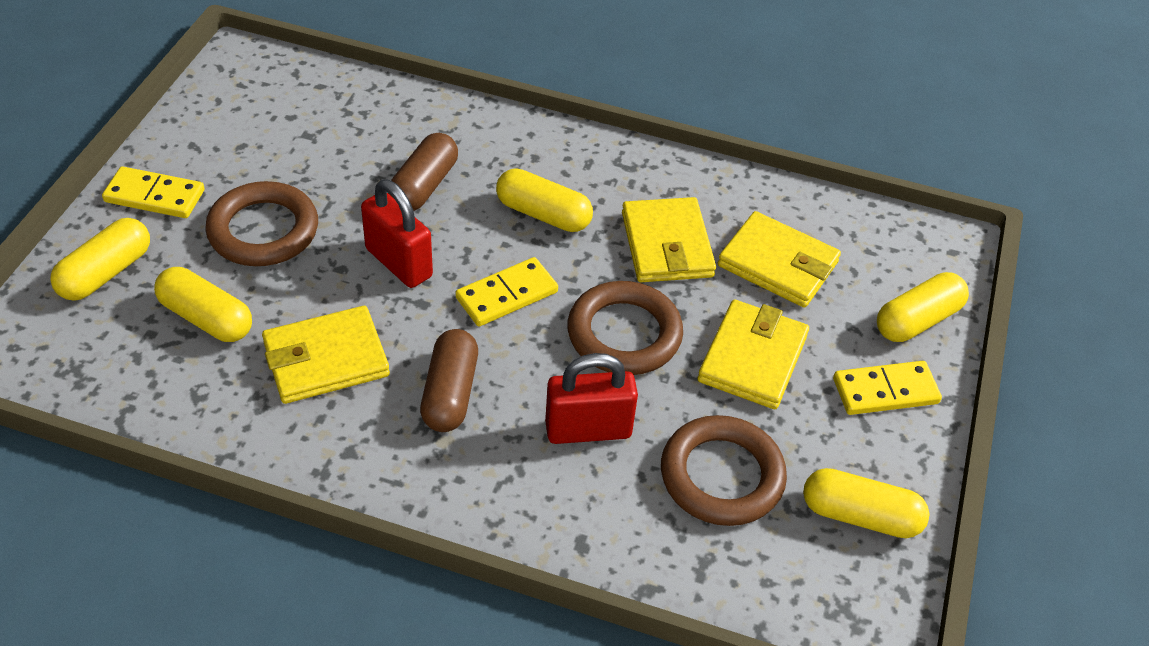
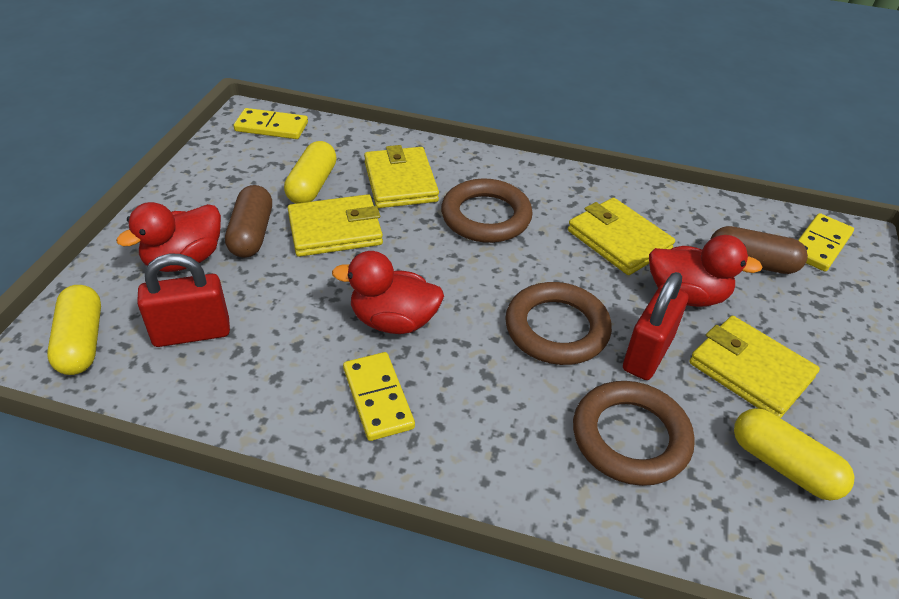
red duck: none = 0 -> [116,202,221,272] [332,251,444,334] [649,235,763,307] = 3
yellow capsule: [50,218,150,301] [154,267,252,342] [496,168,593,232] [803,468,930,538] [877,272,969,342] = 5 -> [47,285,101,375] [284,141,337,204] [734,408,854,500] = 3

